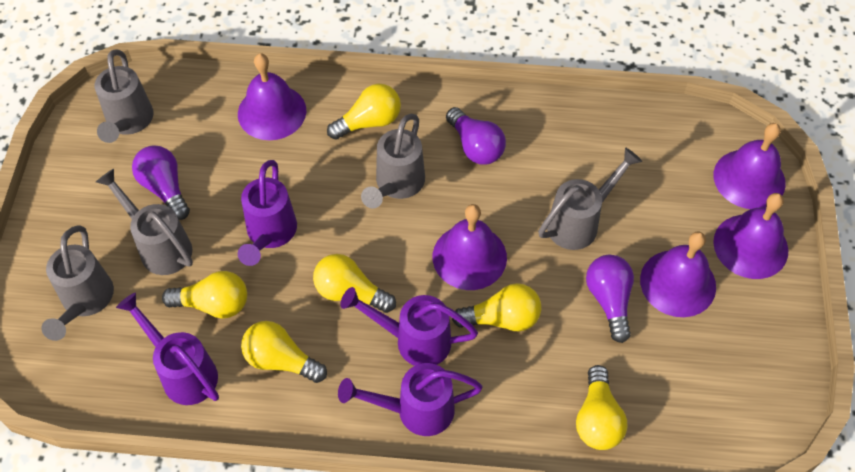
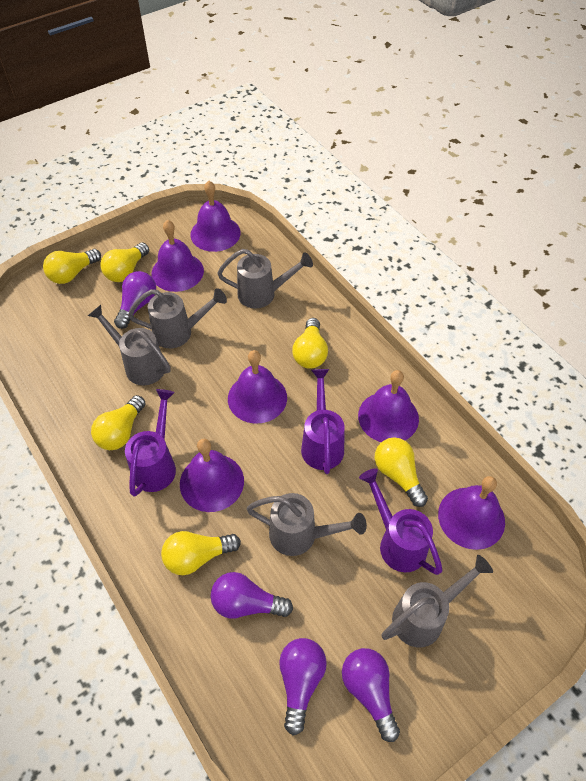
purple bell: [238,53,306,140] [433,204,507,290] [640,232,716,317] [713,193,788,279] [714,123,786,209] = 5 -> [151,220,204,292] [180,439,244,512] [190,181,241,252] [228,350,287,424] [358,370,419,442] [438,476,505,550] = 6
purple light bulb: [132,145,190,220] [446,107,506,165] [586,255,634,343] = 3 -> [114,271,156,329] [211,572,293,619] [279,638,327,736] [342,648,400,742] = 4
purple watering can: [116,292,219,405] [238,160,297,266] [338,363,483,436] [340,287,478,366] = 4 -> [125,389,176,497] [301,369,345,474] [359,468,442,575] = 3

